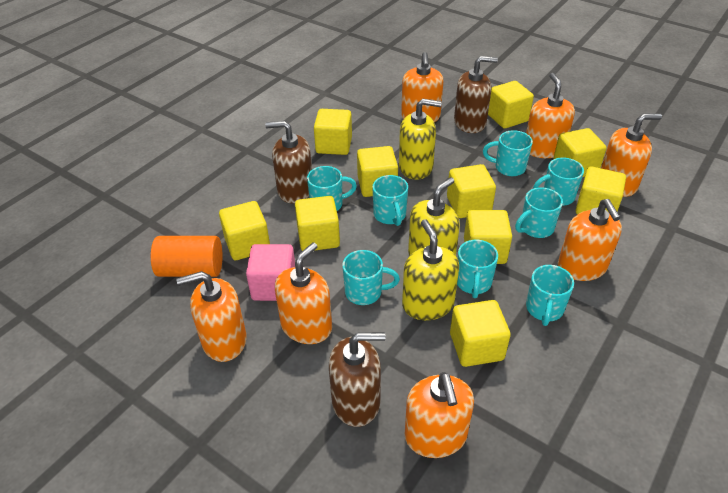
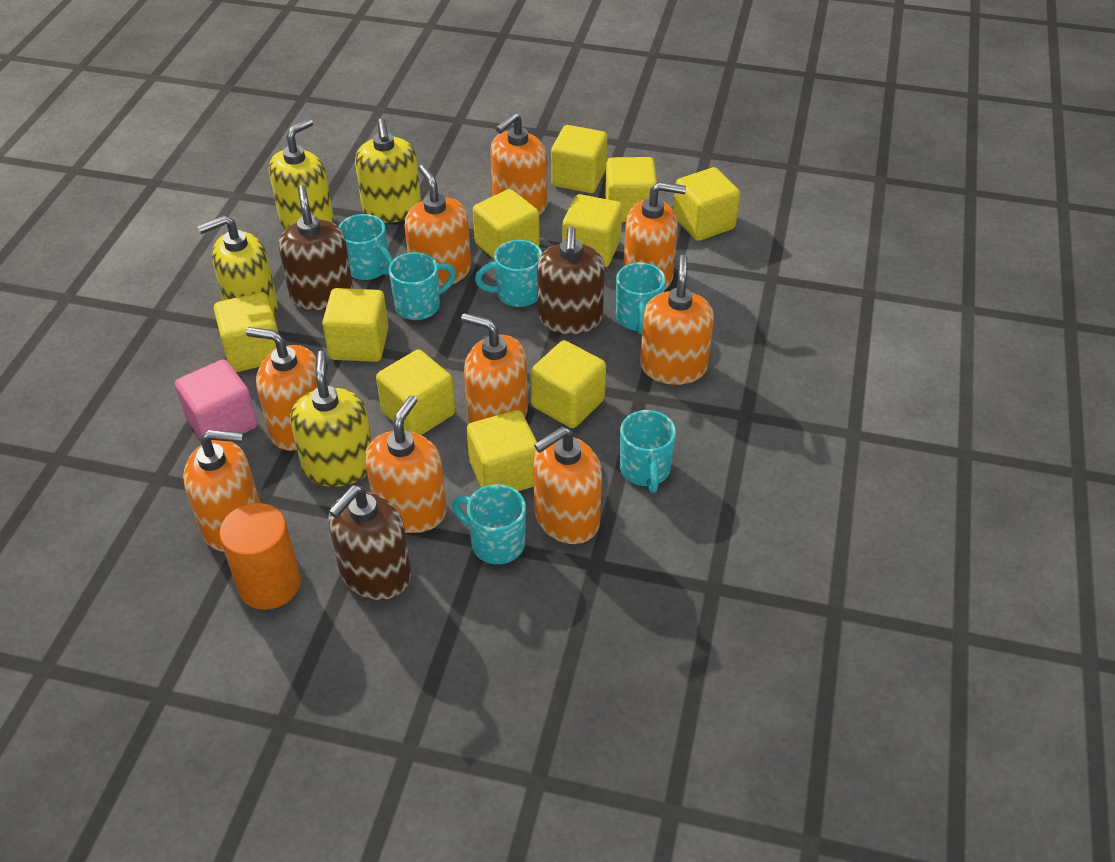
orange soap dispenser: [176,271,247,362] [275,242,332,344] [401,52,444,122] [405,372,474,458] [526,73,575,158] [558,199,622,281] [601,113,662,197] = 7 -> [183,430,260,552] [246,327,318,451] [365,395,447,533] [405,165,471,287] [461,313,528,424] [490,112,547,215] [533,427,602,544] [623,182,686,291] [640,255,714,385] = 9
turquoise mug: [307,166,357,211] [342,250,400,305] [372,175,408,226] [457,240,498,298] [483,130,533,176] [515,187,563,238] [526,265,574,326] [533,158,584,206] = 8 -> [339,214,393,280] [389,252,456,320] [452,484,526,564] [475,240,542,307] [616,262,666,334] [620,410,676,492] = 6
yellow soap dispenser: [399,99,442,180] [402,219,459,320] [408,177,460,256] = 3 -> [197,215,278,317] [269,118,334,230] [290,351,372,487] [355,118,421,223] = 4

